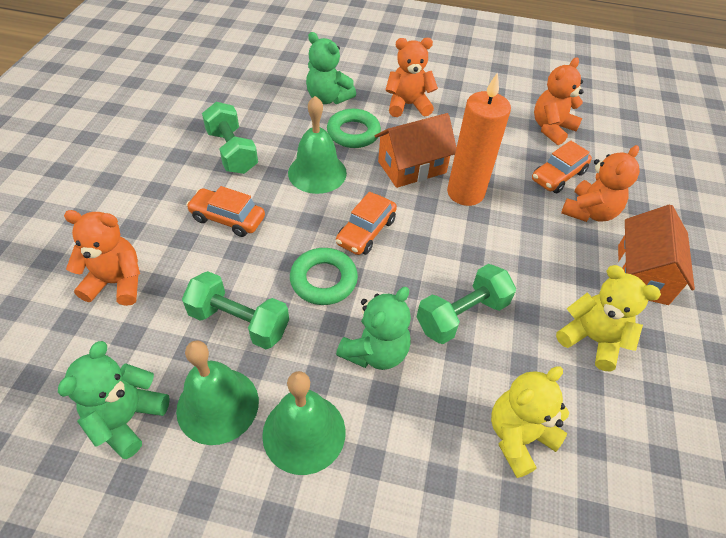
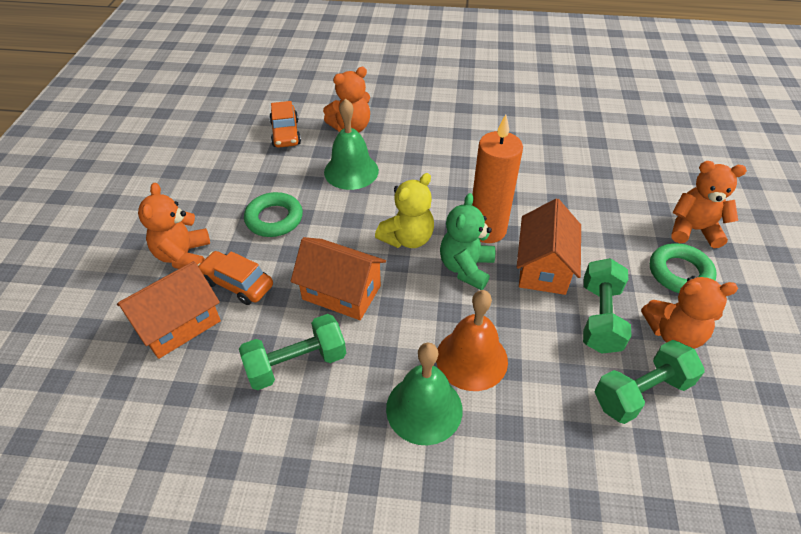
green bell: [176,340,259,445] [262,371,346,475] [288,96,347,194] = 3 -> [324,98,379,190] [386,342,463,445] = 2
green teddy bear: [58,341,170,459] [306,32,356,104] [336,287,411,370] = 3 -> [440,193,495,290] = 1
orange bell: none = 0 -> [436,290,508,391] = 1
orange car: [186,186,265,237] [336,192,397,255] [532,140,592,193] = 3 -> [198,251,273,305] [269,101,301,148] = 2
orange house: [375,113,457,188] [617,204,695,305] = 2 -> [117,261,221,359] [291,237,386,320] [517,199,581,295] = 3
yellow teddy bear: [491,366,569,478] [556,265,661,371] = 2 -> [375,173,434,248] = 1

